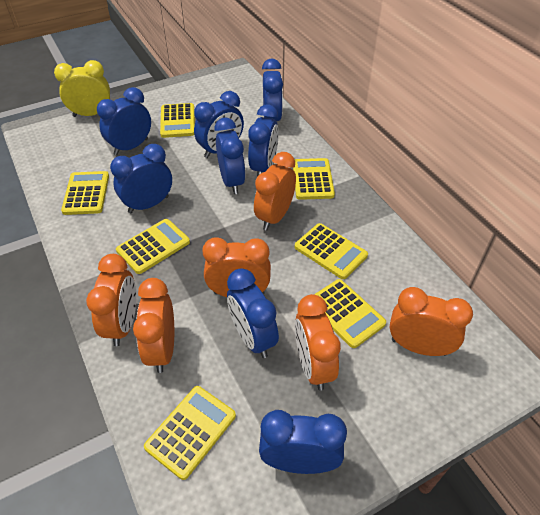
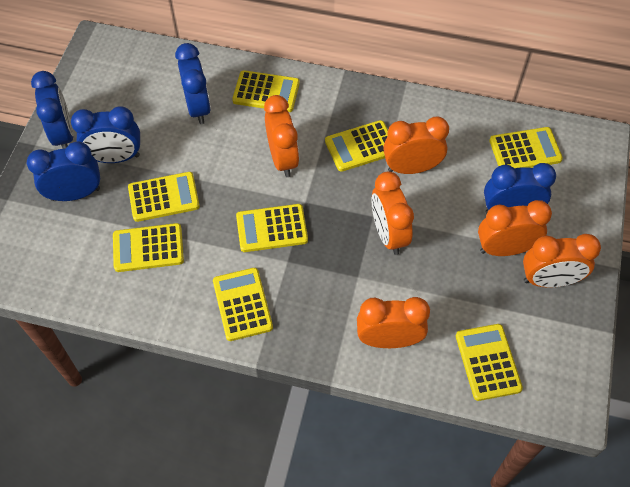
blue clock: [97,87,151,155] [110,144,172,213] [194,91,244,158] [214,118,246,194] [227,269,279,358] [248,104,279,177] [259,410,347,474] [262,58,283,121] = 8 -> [27,142,100,201] [31,71,74,149] [71,106,140,163] [175,43,211,124] [484,163,556,214] = 5
yellow calculator: [61,171,109,215] [116,219,190,274] [144,386,236,480] [160,103,195,138] [293,158,335,200] [295,223,368,279] [314,279,386,348] = 7 -> [113,223,184,272] [128,172,200,222] [213,268,273,341] [232,70,300,112] [236,204,308,252] [325,120,388,172] [456,324,523,401] [489,127,563,168] = 8
yellow clock: [54,60,110,117] = 1 -> none = 0

